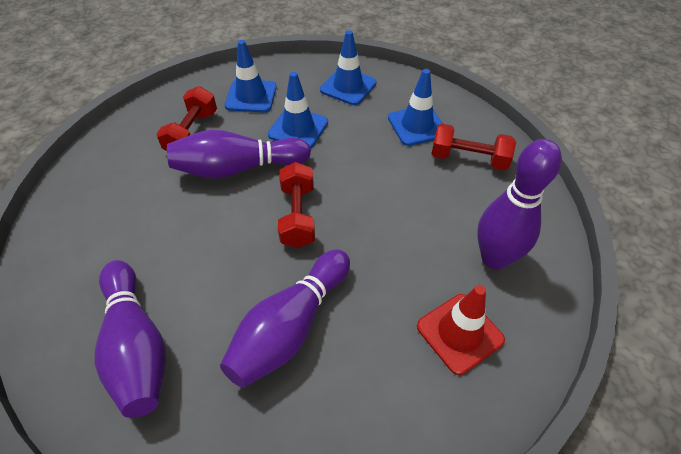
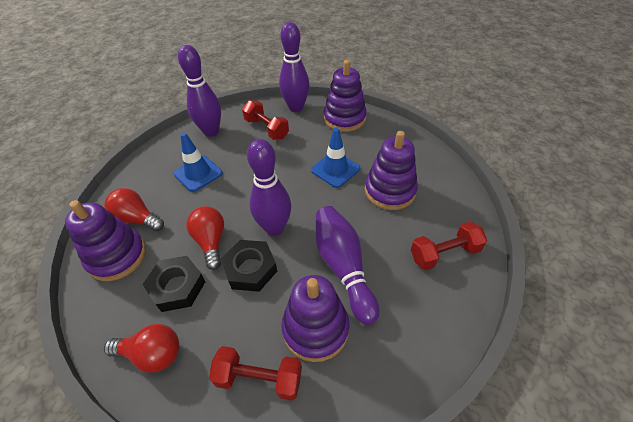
black nut: none = 0 -> [142,256,205,312] [221,240,277,292] = 2
blue traffic cone: [225,40,277,113] [268,72,328,149] [320,30,376,105] [388,69,443,146] = 4 -> [173,132,223,192] [311,128,360,188] = 2
purple stacking toy: none = 0 -> [65,200,146,281] [281,275,349,362] [324,60,367,132] [365,131,418,210] = 4
red light bulb: none = 0 -> [104,188,164,231] [104,324,179,373] [186,206,224,270] = 3
red traffic cone: [417,285,505,375] = 1 -> none = 0

